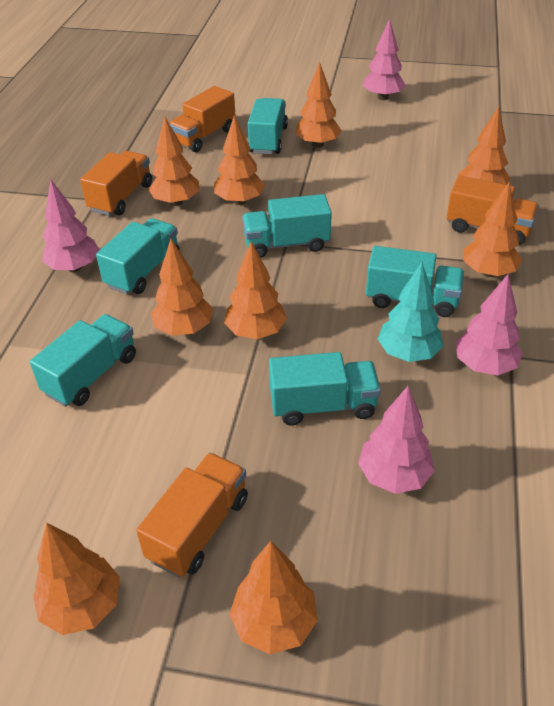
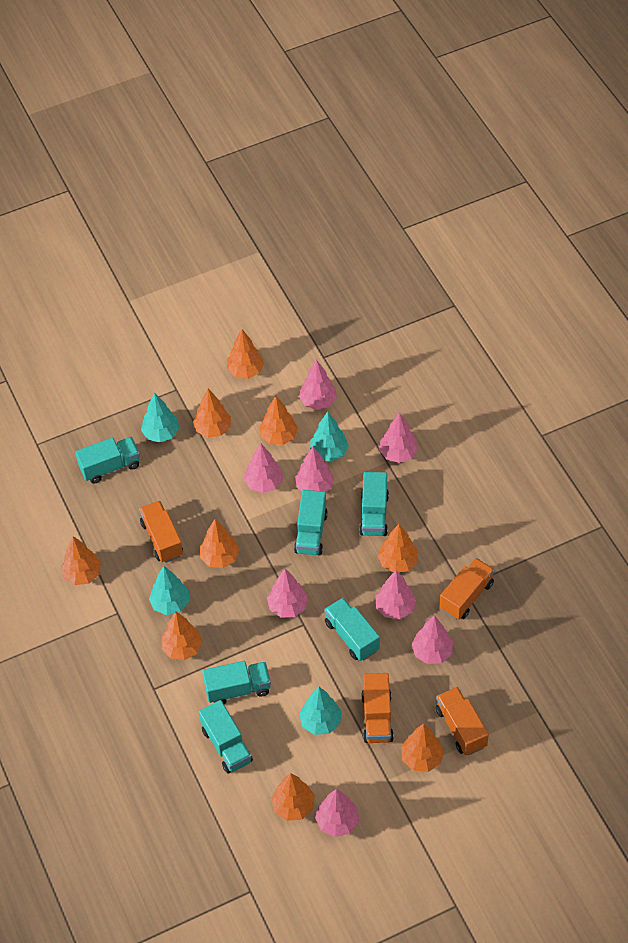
pink tree: [42,179,99,272] [358,386,435,494] [363,18,406,100] [455,274,523,376] = 4 -> [244,443,283,493] [267,569,308,618] [295,447,334,492] [299,360,337,410] [315,789,359,837] [376,570,416,619] [379,413,418,463] [412,615,453,664] = 8
turquoise tree: [378,262,444,362] = 1 -> [141,392,179,443] [149,566,189,615] [299,687,342,735] [310,412,348,461] = 4

